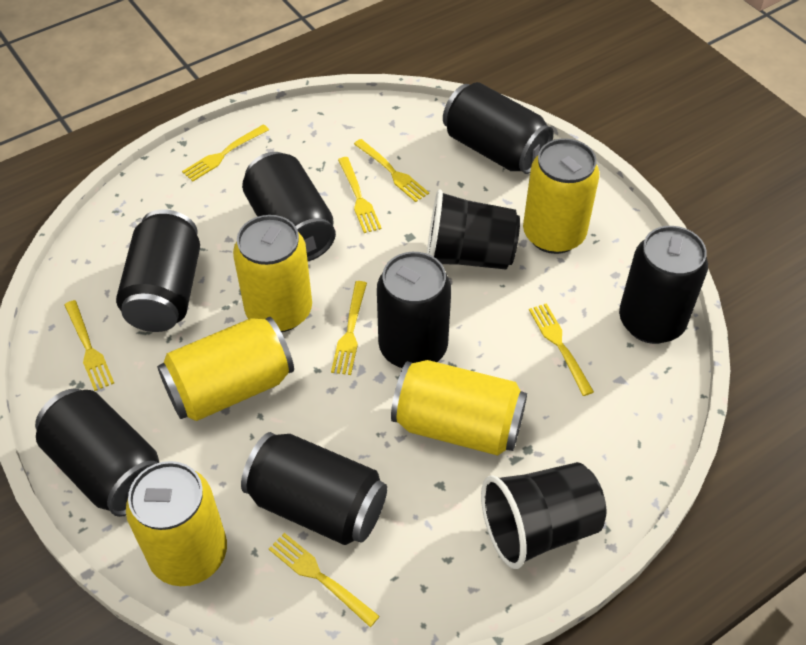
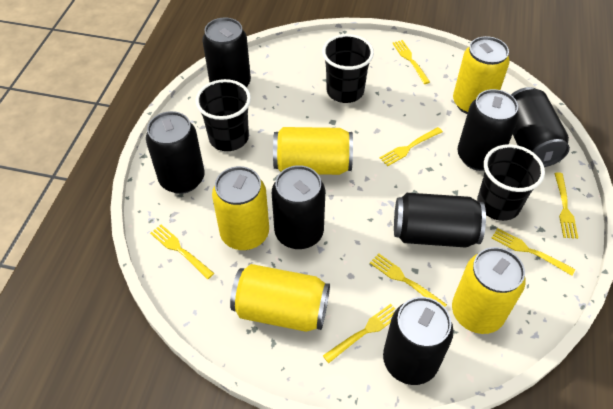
black cup: [427,189,520,269] [481,462,606,569] = 2 -> [196,79,251,151] [322,34,374,103] [477,144,545,221] = 3

